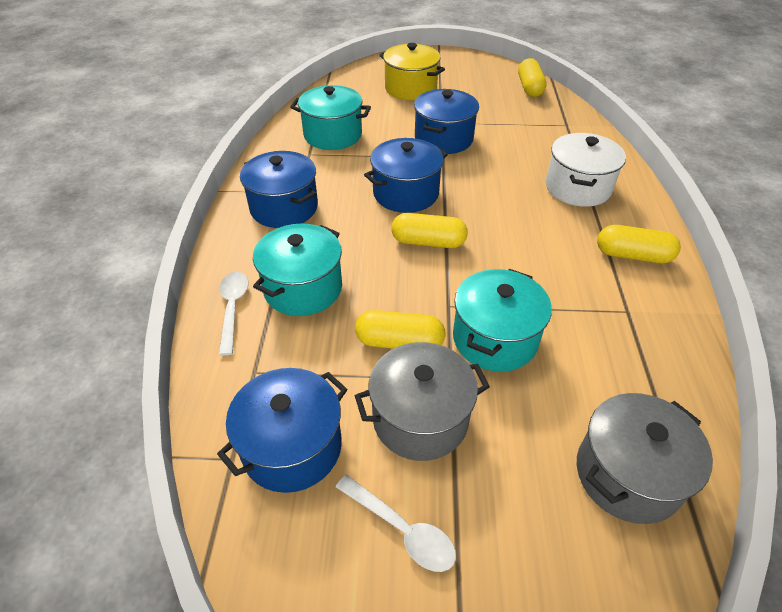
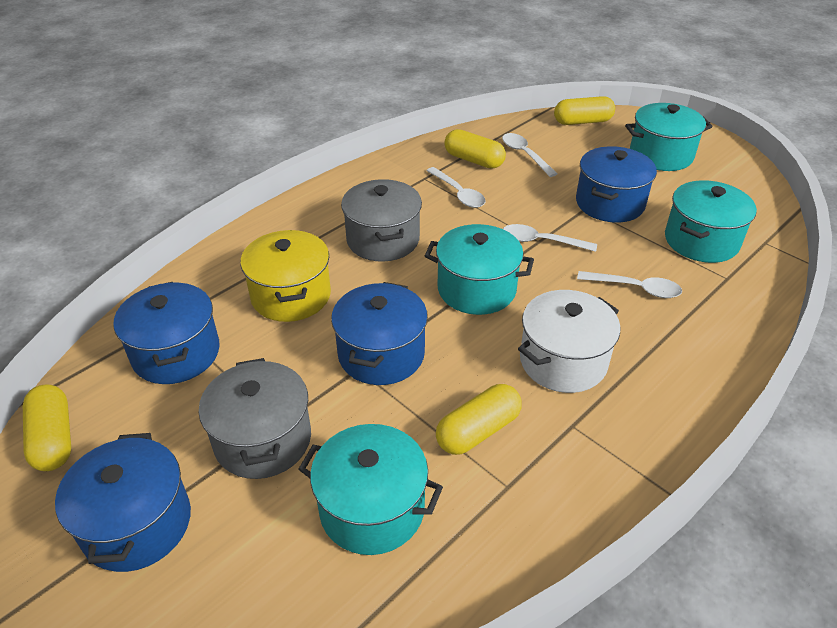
turquoise pot: [253,224,342,316] [290,85,371,150] [453,269,552,372] = 3 -> [298,424,443,555] [425,224,534,315] [625,103,712,171] [665,180,757,263] = 4
white spoon: [219,272,249,355] [336,475,456,572] = 2 -> [426,167,486,208] [502,133,558,177] [503,224,597,252] [577,271,682,298] = 4

